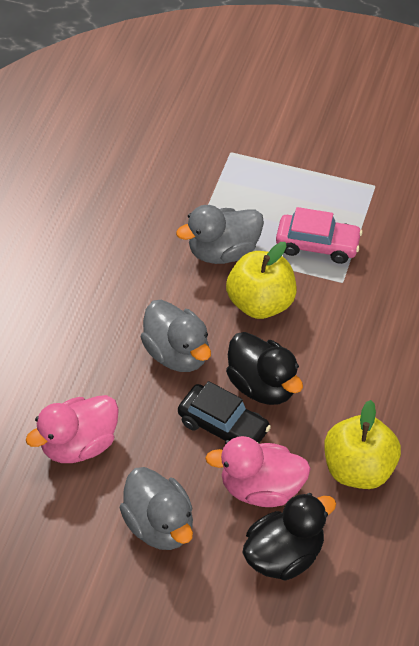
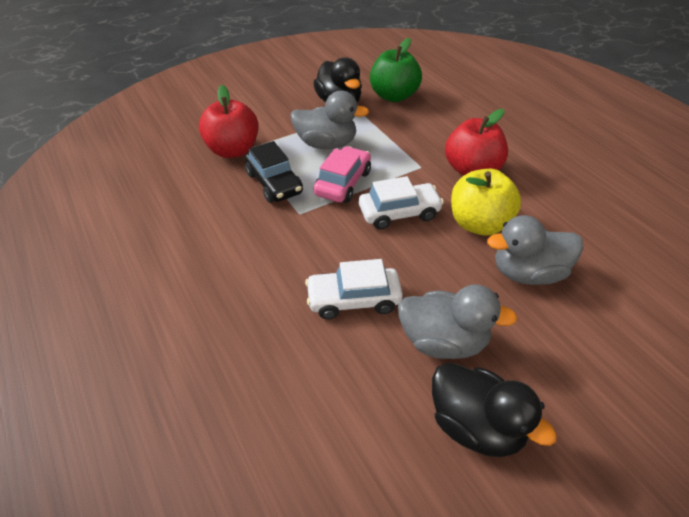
green apple: none = 0 -> [370,38,422,102] = 1
pink duck: [26,395,119,463] [205,436,311,507] = 2 -> none = 0
red apple: none = 0 -> [199,85,259,158] [445,109,508,176] = 2
white car: none = 0 -> [305,259,403,319] [359,176,444,230] = 2
yellow apple: [226,242,297,319] [325,400,401,489] = 2 -> [451,169,521,235] = 1

